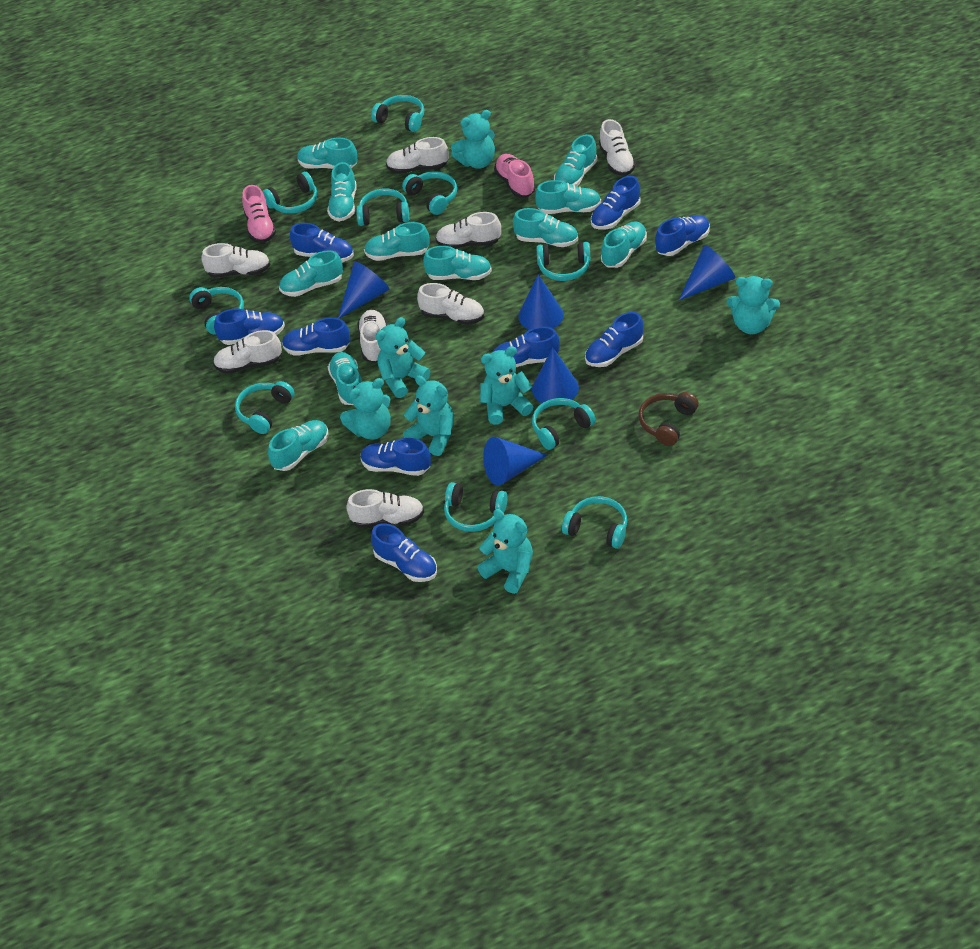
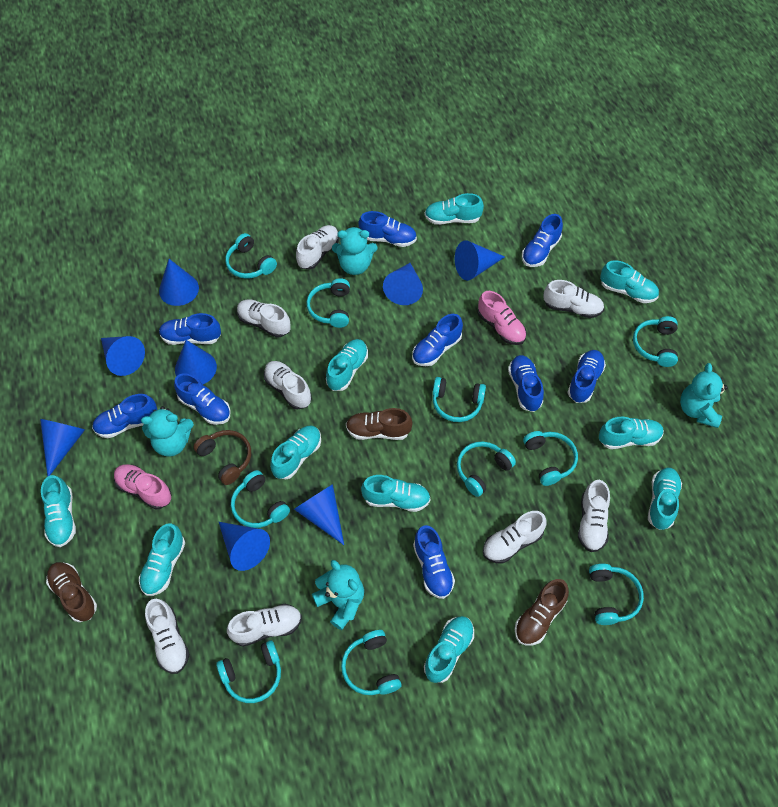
blue cone: [338,262,389,318] [483,437,547,486] [518,274,564,330] [532,348,579,406] [678,245,735,301] = 5 -> [40,419,85,477] [101,336,145,376] [159,259,199,306] [175,340,217,384] [219,522,270,571] [294,484,344,545] [383,263,423,305] [455,240,505,281] = 8
brown shoe: none = 0 -> [46,562,97,622] [346,408,413,440] [515,579,569,645] = 3
turquoise shoe: [268,420,328,471] [279,250,343,297] [297,138,357,169] [327,162,357,222] [328,352,362,405] [364,222,430,261] [423,246,492,280] [513,208,578,247] [535,180,601,214] [554,134,598,186] [601,221,647,268] = 11 -> [41,475,76,547] [139,523,185,596] [270,426,321,479] [326,339,368,391] [361,475,431,512] [424,193,484,225] [424,616,474,683] [599,417,664,449] [600,260,659,303] [648,468,682,530] = 10
turquoise teddy bear: [340,378,391,440] [375,317,430,398] [403,376,454,456] [451,110,495,169] [477,509,533,594] [480,346,533,425] [727,276,780,334] = 7 -> [141,406,194,457] [312,560,364,630] [332,227,377,275] [680,363,728,428] = 4

